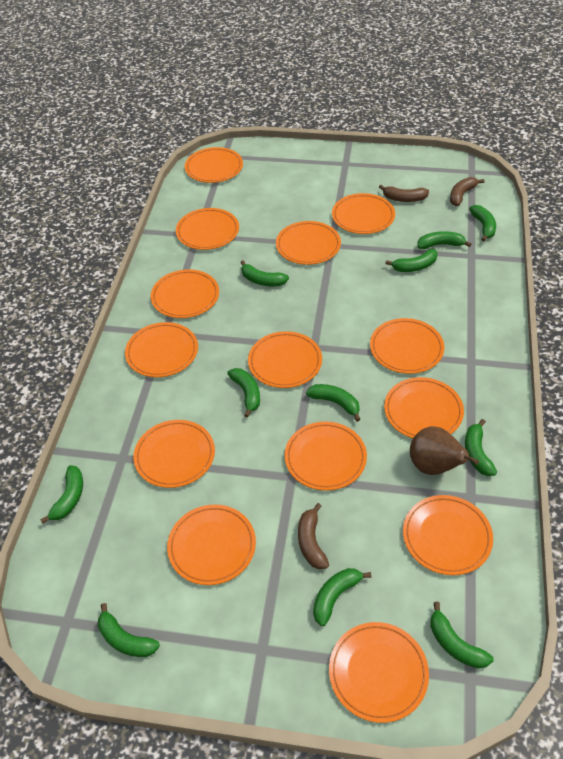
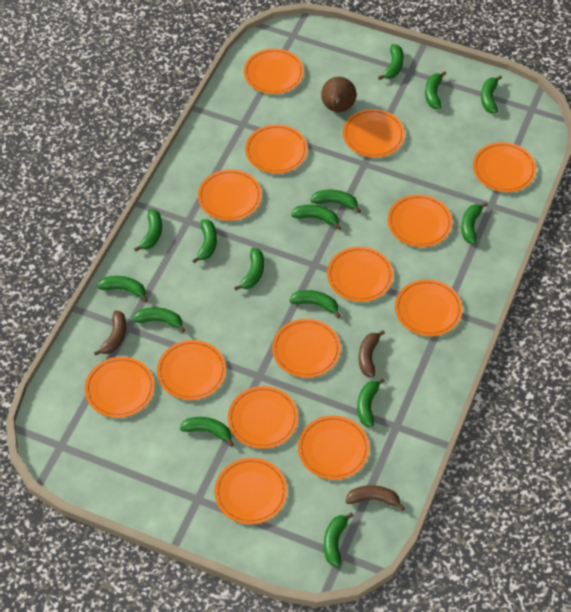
green banana: [40,465,83,524] [98,603,160,657] [227,368,260,418] [240,260,289,286] [306,384,361,422] [313,568,371,626] [385,249,438,272] [417,231,472,249] [430,602,494,669] [465,419,497,476] [469,205,496,242] = 11 -> [97,276,148,302] [132,307,186,332] [134,209,162,252] [180,417,234,447] [192,220,217,263] [234,248,264,290] [289,290,341,318] [291,205,342,230] [310,190,361,213] [324,512,354,567] [357,378,385,427] [378,44,404,80] [425,71,446,109] [461,202,488,244] [481,75,502,113] = 15

